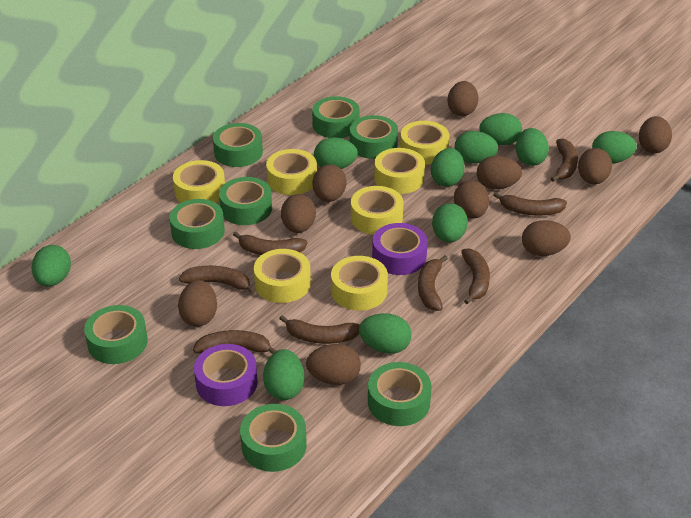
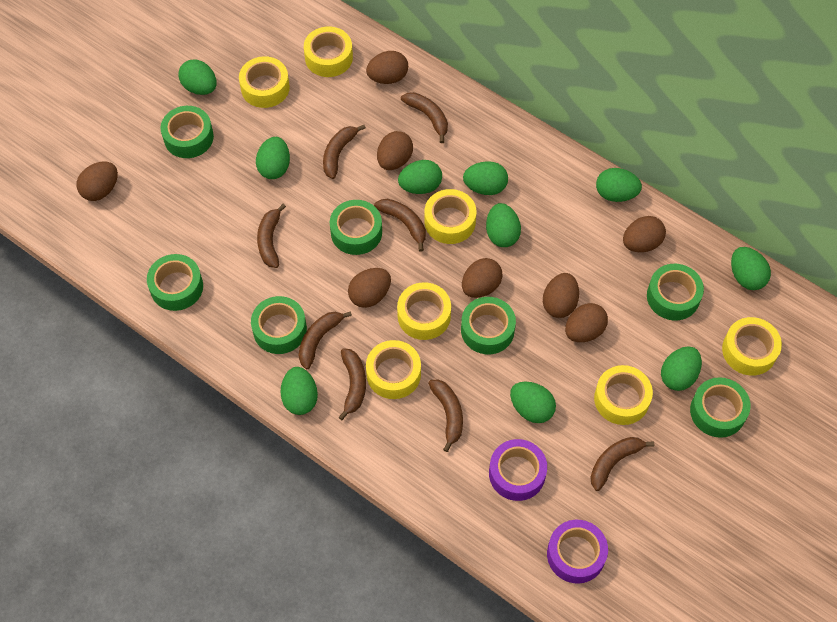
brown egg: [178,280,217,327] [281,194,316,233] [306,344,361,385] [313,165,347,202] [447,81,479,116] [454,180,489,219] [477,156,522,189] [522,220,571,256] [578,148,612,184] [639,116,672,153] = 10 -> [77,162,118,201] [348,268,391,308] [366,51,408,84] [377,131,413,170] [462,258,503,298] [543,273,579,318] [565,303,608,342] [623,216,666,252] = 8
green tape: [84,305,148,364] [169,199,225,249] [213,123,263,167] [219,177,272,225] [240,404,307,472] [312,96,360,138] [350,115,398,159] [368,362,432,426] = 8 -> [147,254,203,311] [161,106,214,158] [251,296,307,354] [330,200,382,255] [461,297,516,354] [647,264,704,320] [690,377,751,438] = 7

